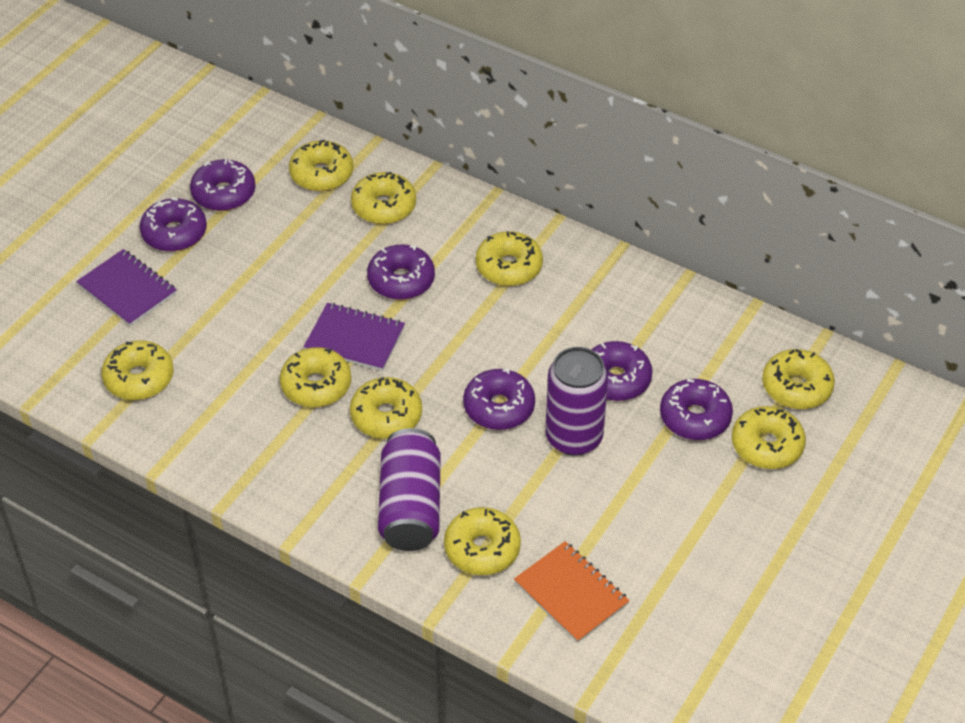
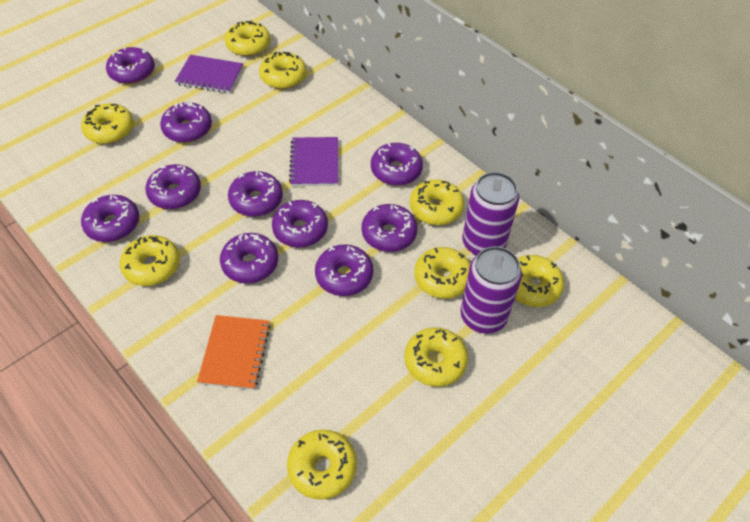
purple donut: [139,197,207,252] [190,159,256,211] [367,244,435,300] [463,368,535,430] [591,341,653,401] [660,378,733,440] = 6 -> [81,195,139,242] [106,47,155,84] [145,164,201,209] [160,102,212,143] [220,233,278,283] [228,171,283,217] [272,200,328,247] [315,244,373,296] [361,204,417,252] [371,143,423,186] = 10

